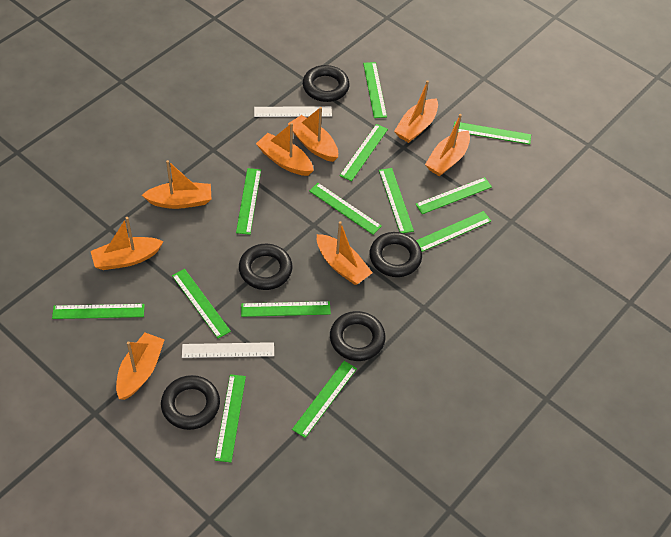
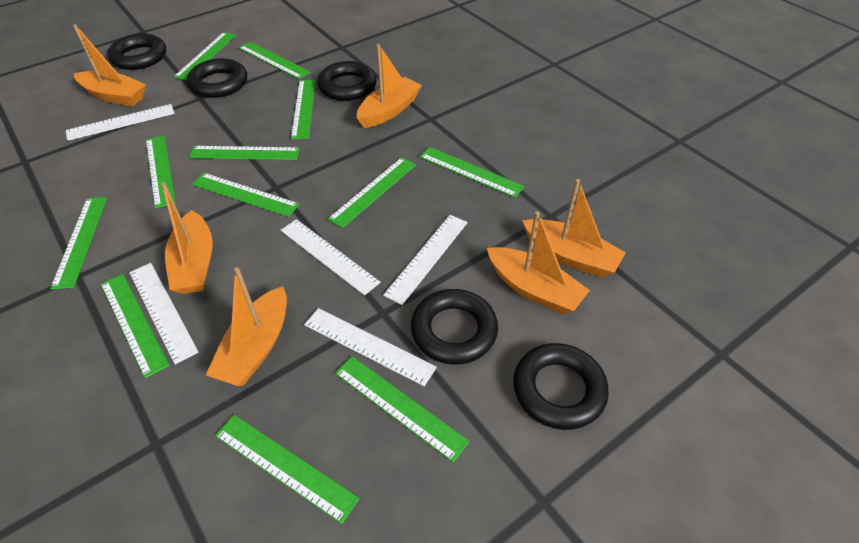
green ruler: [52,304,145,319] [172,269,231,339] [215,374,246,462] [236,168,261,235] [241,301,331,317] [292,361,357,438] [309,183,382,235] [339,124,388,181] [363,62,387,118] [379,168,414,233] [415,177,492,214] [416,211,491,252] [453,122,531,144] = 13 -> [50,197,107,289] [101,274,170,378] [146,136,176,208] [174,32,236,80] [189,146,300,160] [192,173,299,217] [215,415,360,524] [239,42,311,79] [291,80,316,139] [328,157,416,228] [335,356,470,462] [420,147,524,198] = 12
orange boat: [91,217,164,270] [116,333,164,400] [142,160,211,209] [256,123,314,176] [288,107,338,162] [317,221,373,285] [394,80,438,143] [425,114,470,176] = 8 -> [73,24,146,106] [161,182,213,294] [206,267,287,386] [357,44,422,128] [487,211,590,314] [522,179,626,278] = 6
white ruler: [182,342,274,358] [254,106,332,117] = 2 -> [66,104,175,141] [129,263,198,364] [280,219,381,295] [304,308,437,386] [383,215,468,305] = 5

